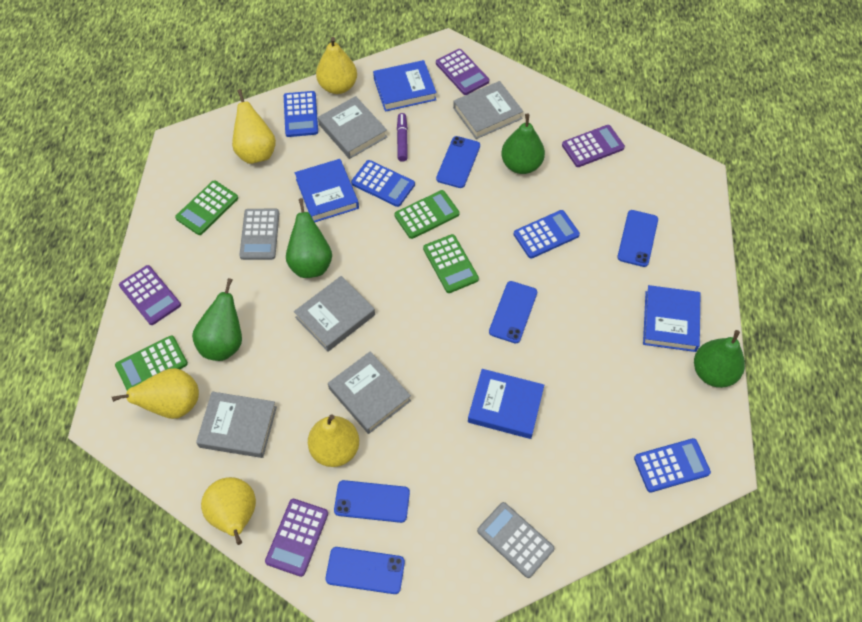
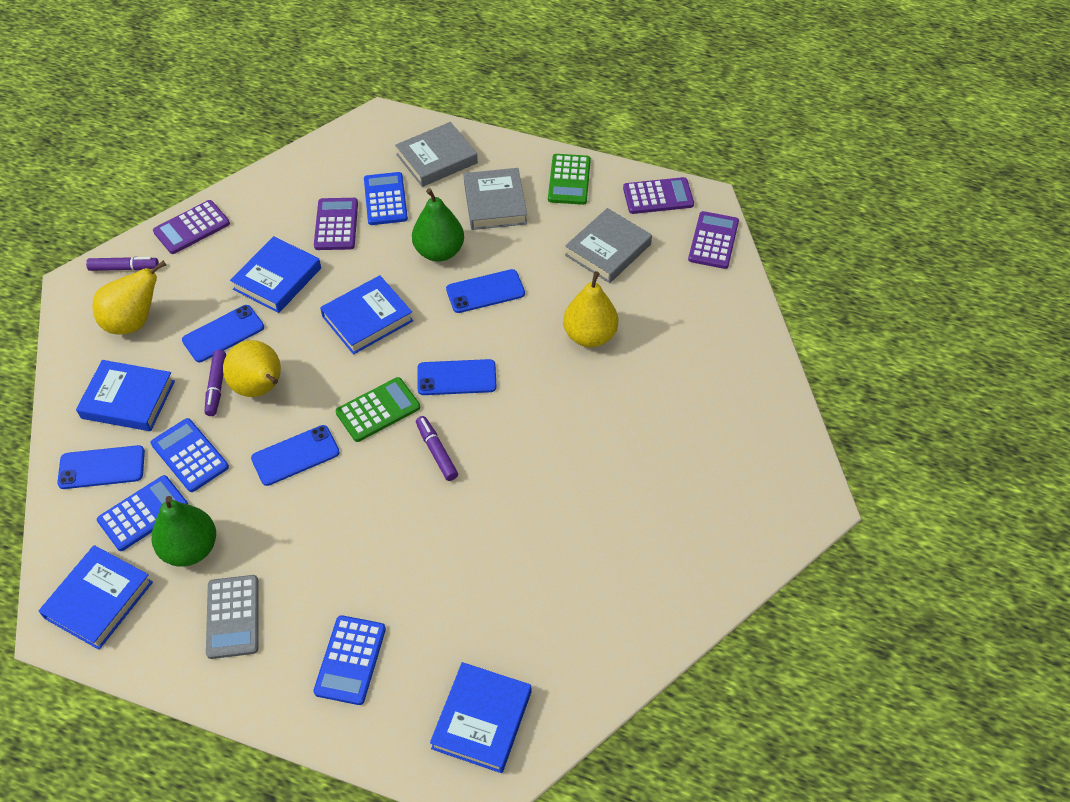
blue book: [295,159,359,222] [373,60,437,112] [468,369,544,439] [643,285,700,352] = 4 -> [38,545,153,650] [76,360,175,431] [230,236,321,313] [320,275,413,355] [430,662,531,773] = 5
green calculator: [115,335,188,390] [175,180,238,235] [394,190,460,239] [423,234,479,293] = 4 -> [336,377,420,442] [548,154,591,205] = 2
green pear: [192,278,242,361] [286,198,332,278] [501,114,545,174] [694,330,745,388] = 4 -> [151,496,216,567] [412,188,464,262] = 2
grey book: [196,392,277,458] [294,276,375,351] [318,96,387,159] [328,352,411,434] [453,81,523,139] = 5 -> [395,122,478,187] [464,168,527,230] [565,208,652,283] = 3
grey calculator: [239,209,279,260] [477,502,555,578] = 2 -> [206,575,259,659] = 1
purple marker: [397,113,408,162] = 1 -> [86,257,159,271] [205,350,226,416] [416,416,458,481] = 3
yellow pear: [112,368,199,419] [201,477,256,545] [232,89,276,164] [308,414,359,467] [316,37,357,94] = 5 -> [92,261,166,335] [223,340,281,397] [563,271,618,347] = 3

